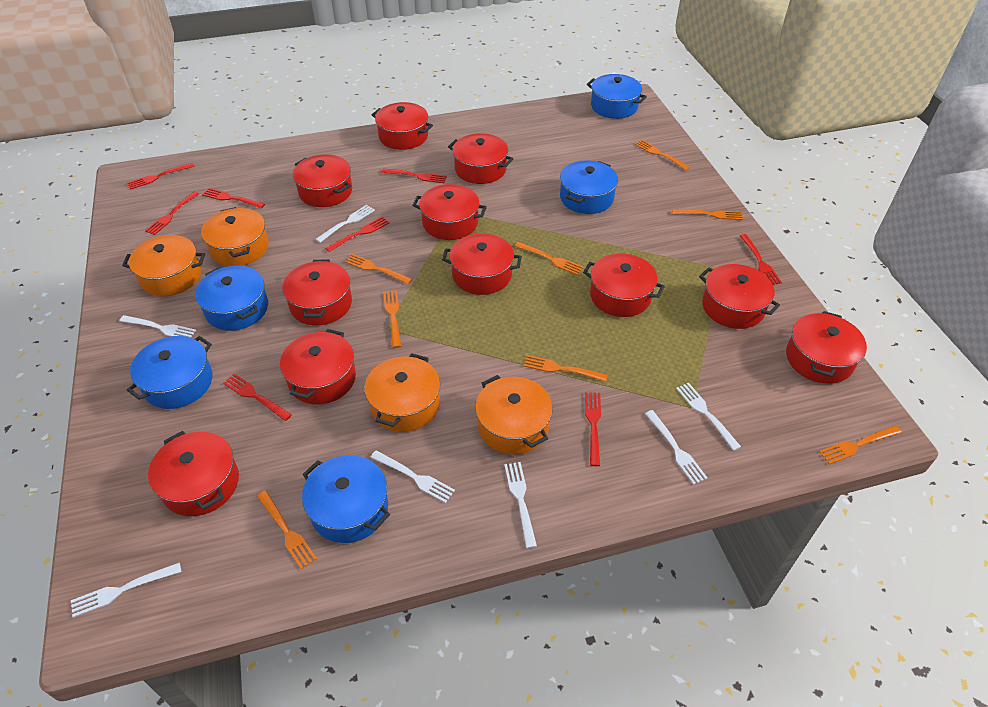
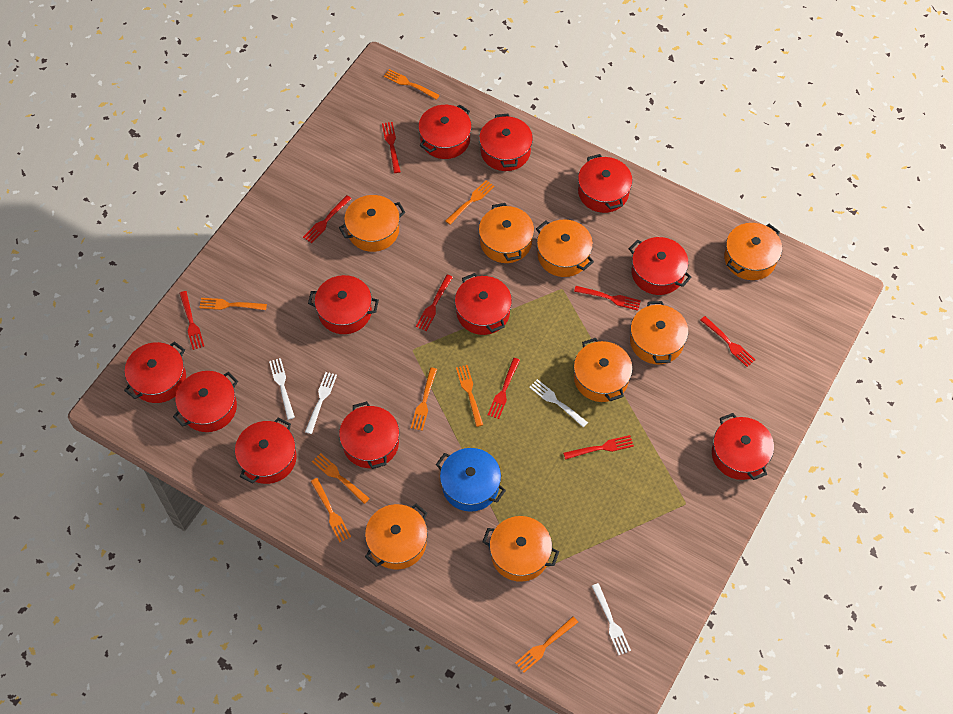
blue pot: [127,336,212,409] [195,266,268,331] [302,455,390,543] [560,160,618,214] [587,74,647,119] = 5 -> [436,448,506,512] = 1
orange pot: [122,235,205,296] [201,207,269,266] [364,353,440,432] [475,375,553,455] = 4 -> [339,195,405,252] [365,504,428,570] [479,203,534,263] [482,516,559,582] [536,219,594,277] [574,338,633,402] [630,301,688,364] [724,223,782,280] = 8
white fork: [71,562,181,618] [119,315,196,338] [316,205,375,243] [370,450,455,503] [504,462,537,548] [645,410,707,485] [676,383,741,451] = 7 -> [269,358,295,420] [305,372,337,434] [529,379,588,428] [592,583,631,655] = 4

